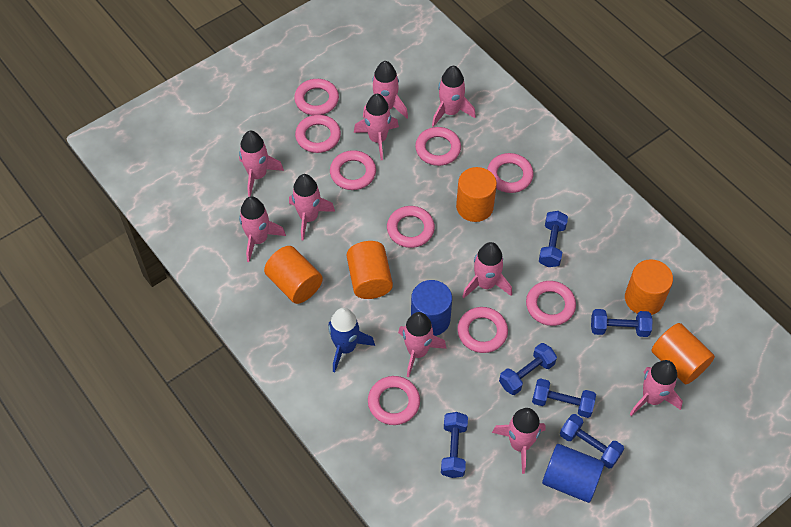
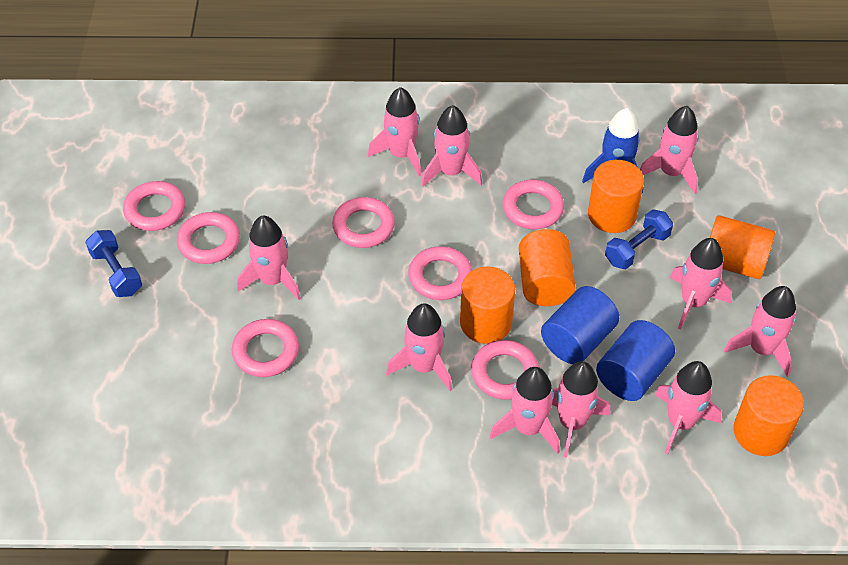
blue dumbbell: [441,412,468,478] [499,343,557,395] [532,378,596,418] [539,211,568,267] [560,414,624,468] [591,309,653,337] = 6 -> [85,230,142,297] [605,209,673,269] = 2
pink ring: [294,79,339,115] [295,115,341,153] [330,150,376,190] [368,376,420,425] [387,206,435,248] [415,127,461,166] [457,307,508,353] [487,153,534,193] [526,281,576,326] = 9 -> [123,181,185,231] [177,212,240,264] [232,319,299,377] [332,197,395,248] [408,246,472,300] [471,340,539,400] [503,180,564,229] = 7

